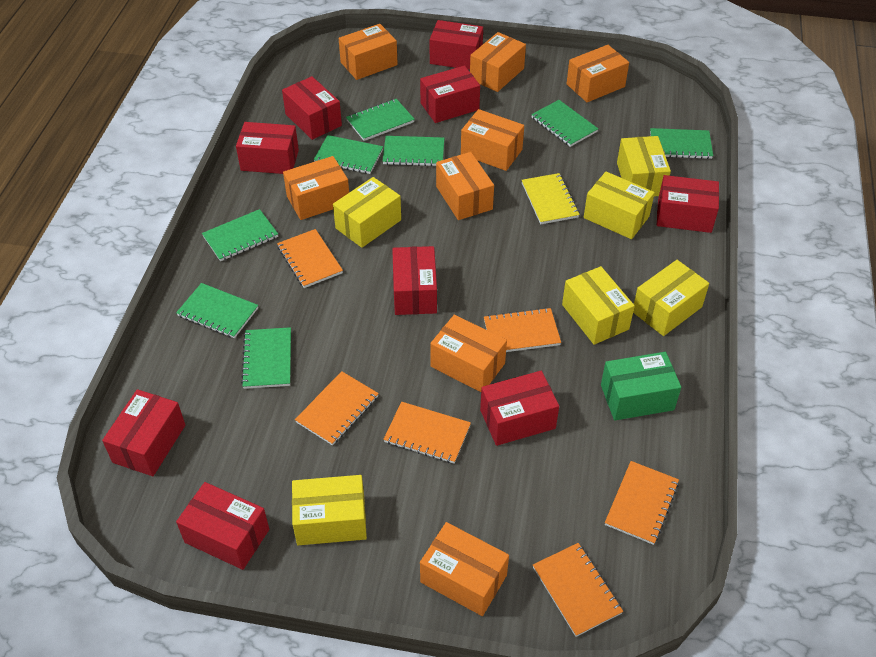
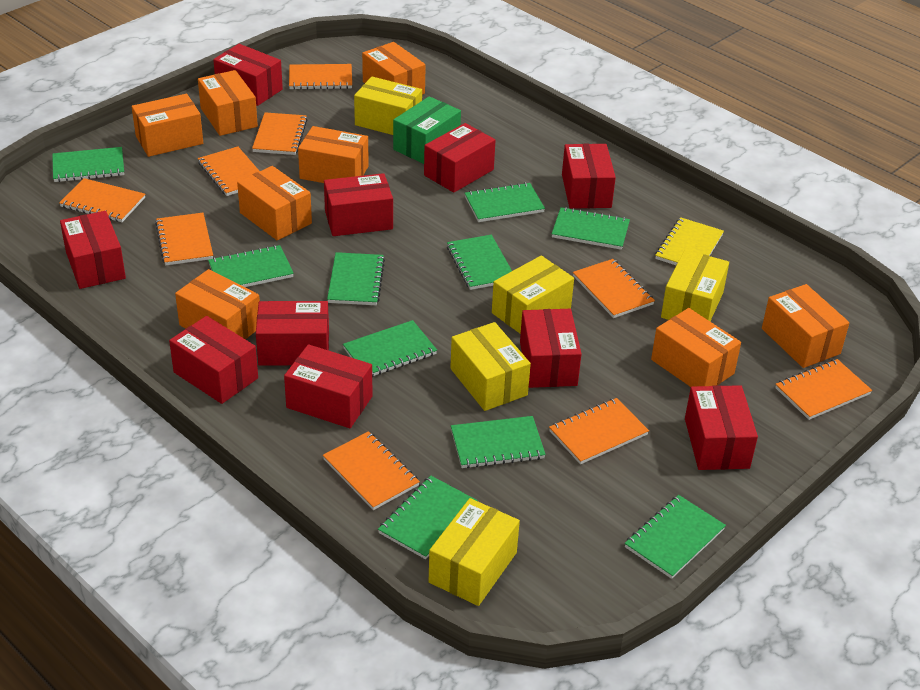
green notebook: [176,283,258,338] [202,209,278,261] [241,327,291,389] [314,135,383,174] [346,99,415,141] [383,136,444,166] [531,100,598,147] [650,128,713,159] = 8 -> [52,147,124,182] [208,245,294,287] [327,252,385,305] [343,320,437,377] [378,476,478,559] [447,235,512,290] [451,416,546,469] [465,182,545,222] [552,207,630,250] [625,495,726,579] = 10
orange notebook: [277,229,343,288] [295,371,379,445] [384,402,471,463] [484,308,561,352] [533,543,623,637] [605,461,679,545] = 6 -> [59,178,145,222] [155,213,213,265] [198,146,260,196] [252,112,307,155] [289,64,352,90] [323,431,420,510] [549,398,649,464] [573,259,655,318] [775,359,872,420] = 9
red box: [102,389,185,476] [176,482,269,570] [236,122,299,174] [282,76,342,140] [392,246,437,315] [420,66,480,123] [430,20,483,70] [480,371,559,446] [657,175,719,233] = 9 -> [60,211,126,289] [169,316,258,404] [213,44,283,106] [256,301,329,366] [284,344,373,428] [324,173,393,236] [424,123,496,193] [520,309,581,388] [562,144,616,209] [685,385,758,470] = 10
yellow box: [292,475,367,545] [333,177,401,248] [562,266,635,345] [584,172,655,239] [617,136,671,196] [633,260,709,336] = 6 -> [354,77,422,135] [429,498,520,606] [450,322,531,411] [492,256,574,334] [661,250,729,321] = 5

